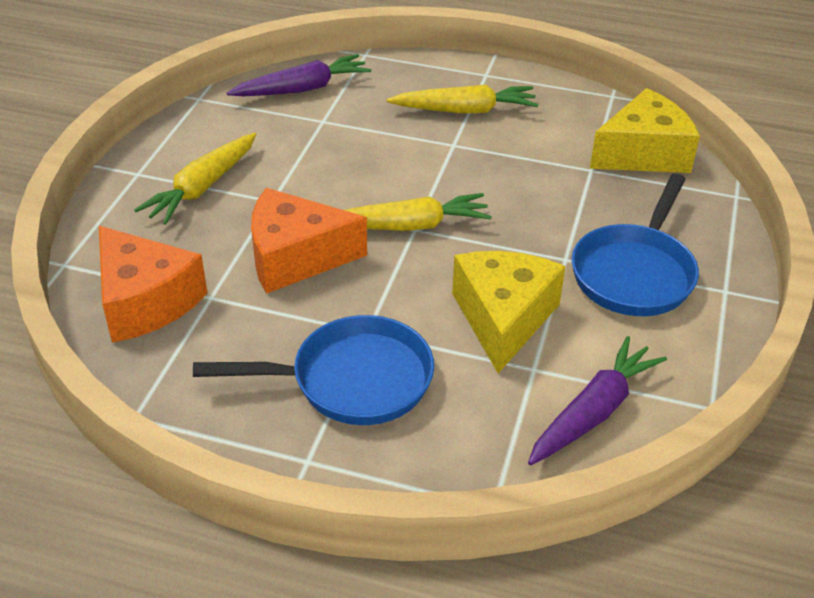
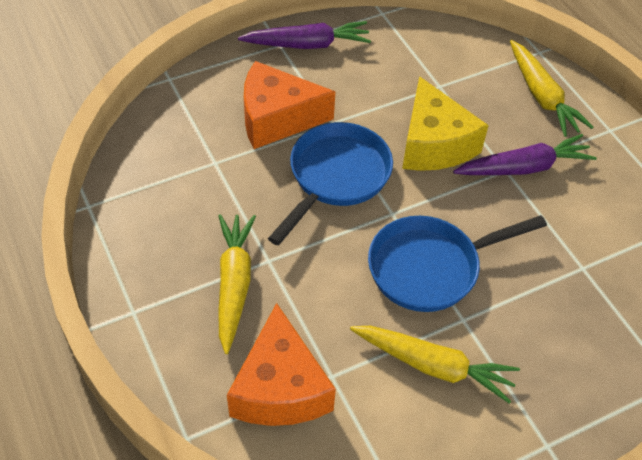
yellow cheese: [452,251,566,374] [590,88,700,173] = 2 -> [402,76,489,171] = 1

